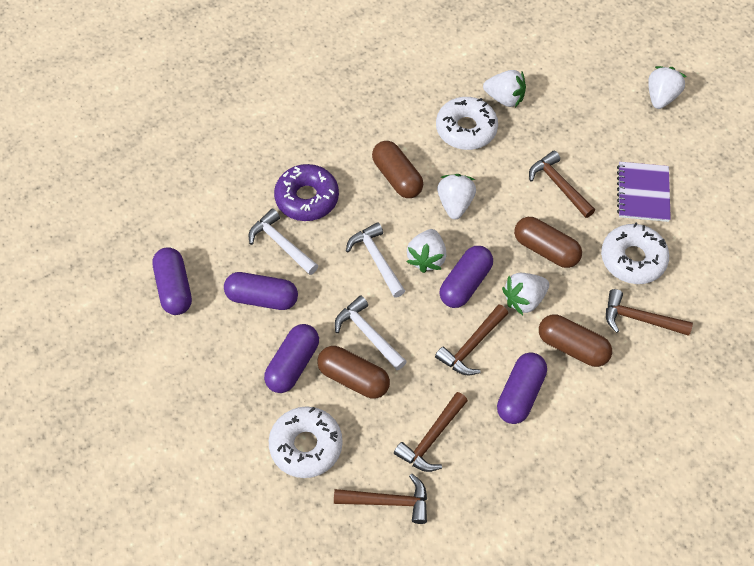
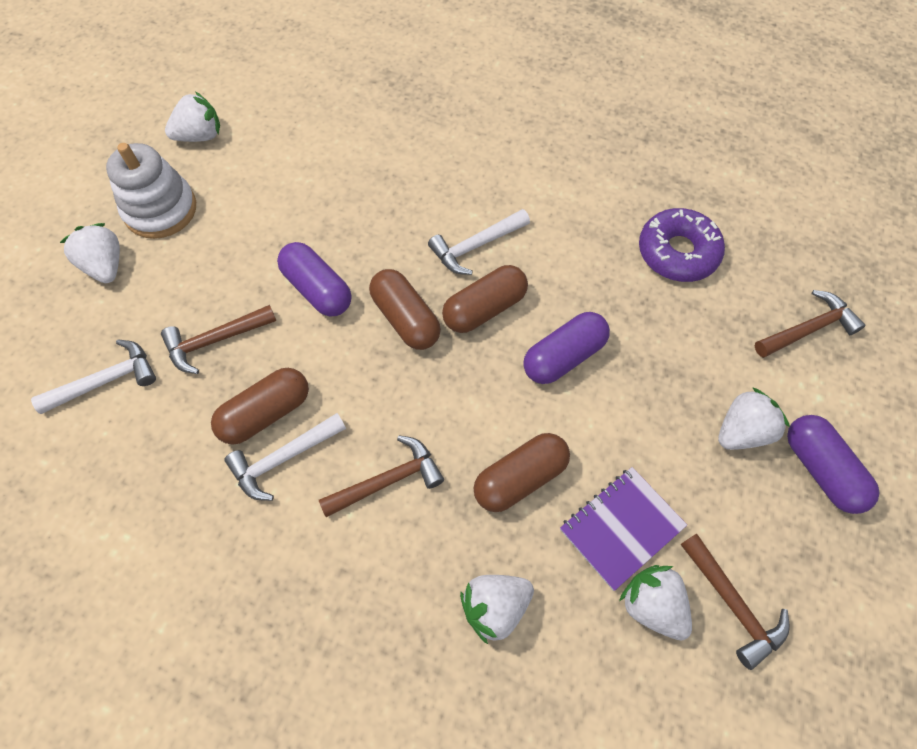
brown hammer: [334,474,427,524] [394,392,468,472] [435,304,508,375] [529,151,595,218] [606,289,693,336] = 5 -> [161,305,276,374] [319,435,444,517] [680,533,790,670] [755,290,866,358] = 4
purple capsule: [152,247,192,315] [224,272,298,310] [264,324,319,393] [439,246,493,308] [497,353,547,424] = 5 -> [277,242,351,317] [523,312,610,384] [787,415,879,514] = 3
white donut: [269,406,343,478] [436,97,498,150] [601,223,669,284] = 3 -> none = 0
white stacking toy: none = 0 -> [106,143,196,239] = 1

